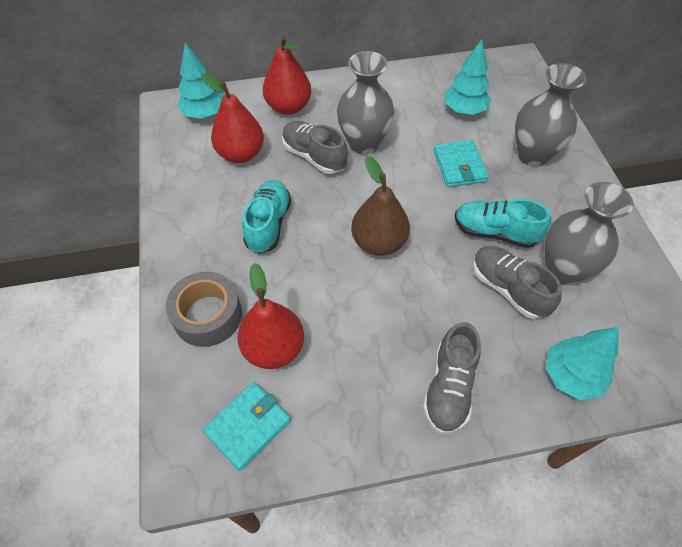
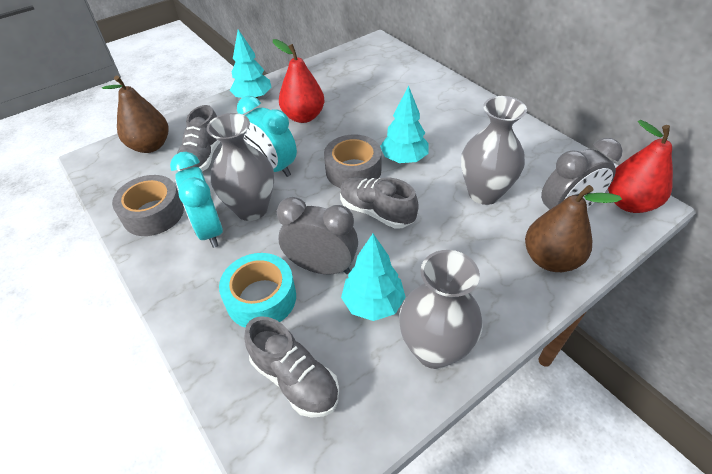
brown pear: [351,156,410,256] = 1 -> [102,76,169,153] [525,185,622,272] = 2
grey clock: none = 0 -> [277,197,358,274] [541,138,623,210] = 2
grey tape: [166,272,242,347] = 1 -> [112,175,184,236] [324,134,382,188] = 2
red pear: [201,73,264,163] [237,263,304,369] [263,36,311,115] = 3 -> [273,39,324,123] [608,120,673,213] = 2
turquoise clock: none = 0 -> [170,152,223,248] [237,96,297,177] = 2
turquoise shoe: [242,180,291,254] [455,199,551,248] = 2 -> none = 0
turquoise tape: none = 0 -> [219,253,296,328] = 1
turquoise wallet: [202,382,291,471] [433,140,489,187] = 2 -> none = 0

